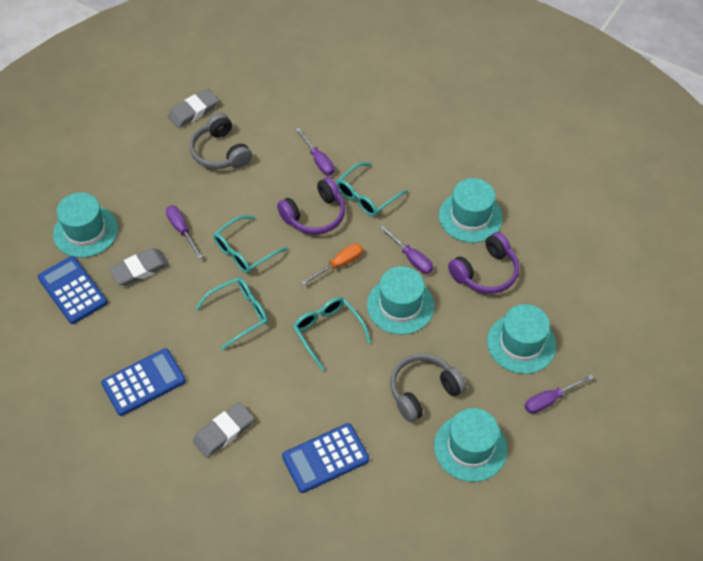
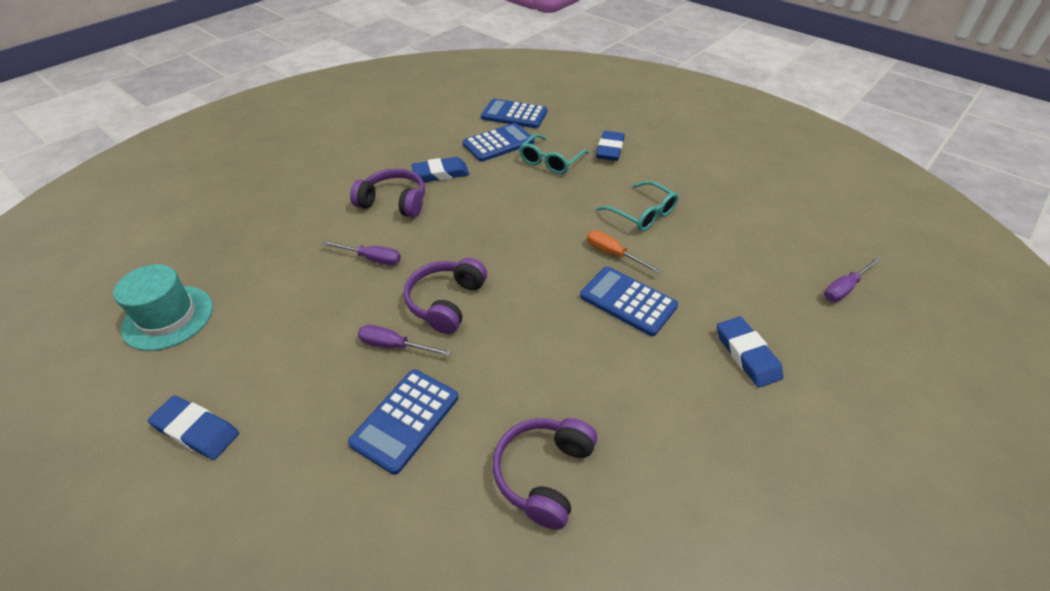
blue calculator: [38,256,107,324] [101,348,186,416] [282,423,369,493] = 3 -> [348,369,458,475] [463,123,535,162] [481,99,547,128] [580,267,678,336] = 4
blue eraser: none = 0 -> [148,395,239,460] [411,157,469,182] [596,131,625,161] [717,316,784,388] = 4
grey eraser: [109,248,169,286] [168,89,219,128] [193,402,254,458] = 3 -> none = 0
grey headphones: [190,113,252,169] [390,353,467,422] = 2 -> none = 0
purple headphones: [277,177,345,235] [448,232,519,294] = 2 -> [350,168,425,218] [404,258,487,334] [493,418,597,530] = 3
purple screwdriver: [166,205,202,259] [295,128,335,176] [380,226,433,274] [525,375,594,414] = 4 -> [322,241,401,265] [358,325,452,356] [824,258,881,302] = 3
turquoise glasses: [195,277,268,350] [213,215,288,274] [293,297,371,371] [337,162,408,216] = 4 -> [519,134,589,174] [597,181,678,231] = 2
turquoise hat: [53,192,118,258] [367,266,434,335] [434,408,508,482] [439,178,503,243] [487,304,556,374] = 5 -> [113,264,213,351] = 1

